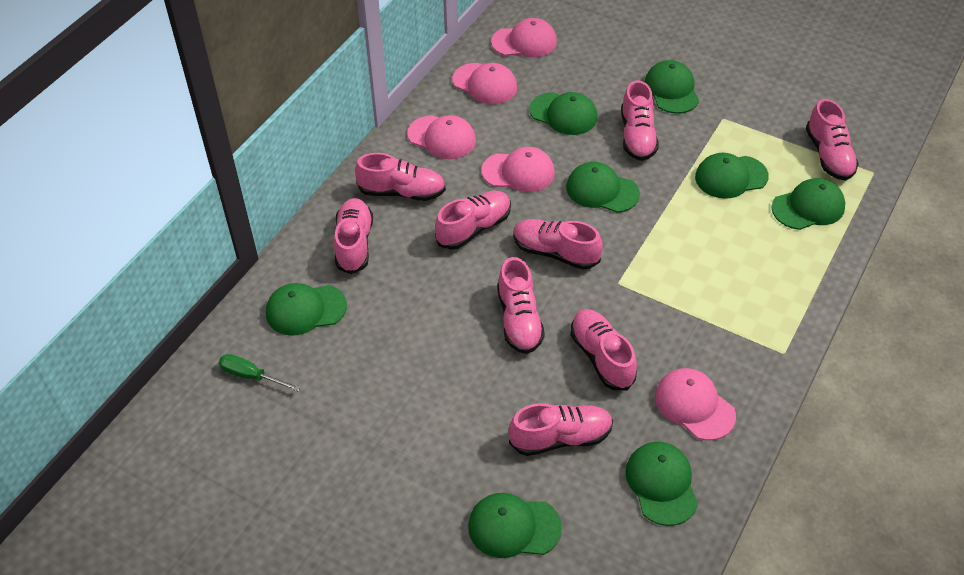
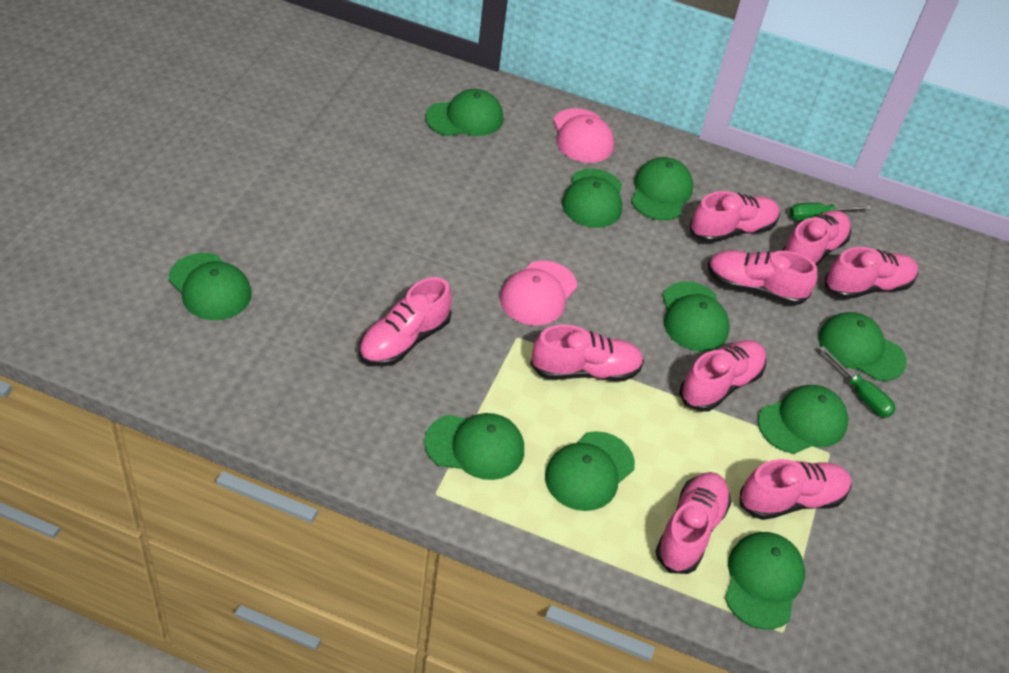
green cap: [266,283,347,336] [468,493,562,558] [529,92,597,135] [566,162,640,213] [625,442,698,526] [645,60,699,114] [695,153,769,199] [771,178,845,230] = 8 -> [169,253,252,320] [424,413,524,480] [425,89,503,136] [545,431,635,511] [562,169,622,228] [631,157,693,220] [663,281,730,352] [725,532,805,630] [758,385,848,454] [818,312,907,381] = 10
green screwdriver: [219,354,301,391] = 1 -> [789,203,872,221] [819,346,896,418] = 2
pink cap: [407,115,476,159] [452,63,517,104] [482,147,555,192] [491,18,557,57] [655,368,736,441] = 5 -> [500,261,577,325] [553,108,614,163] = 2

